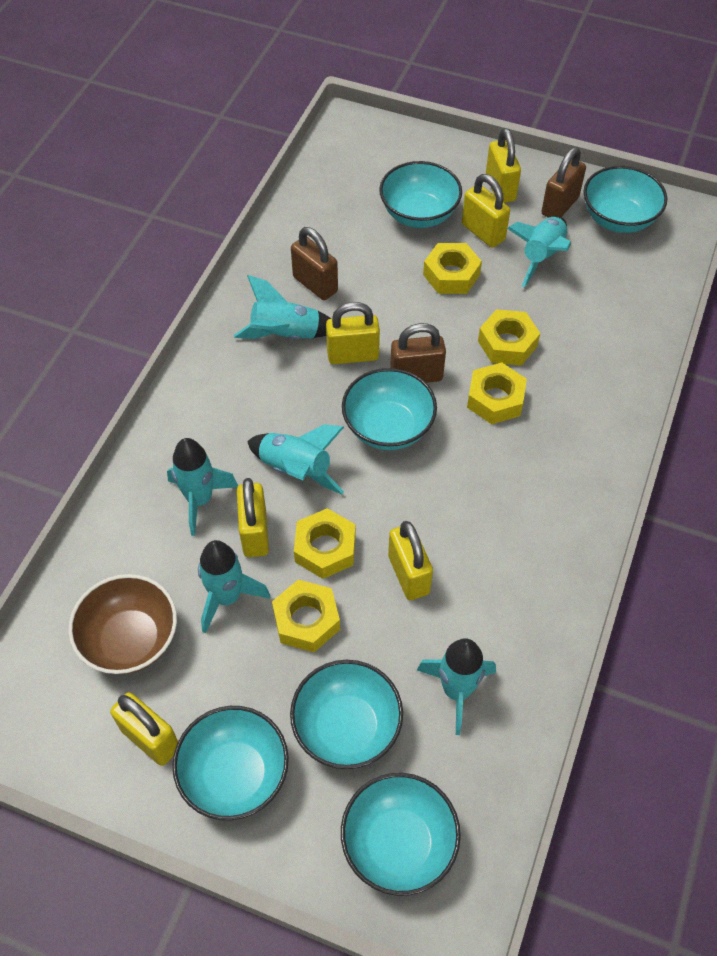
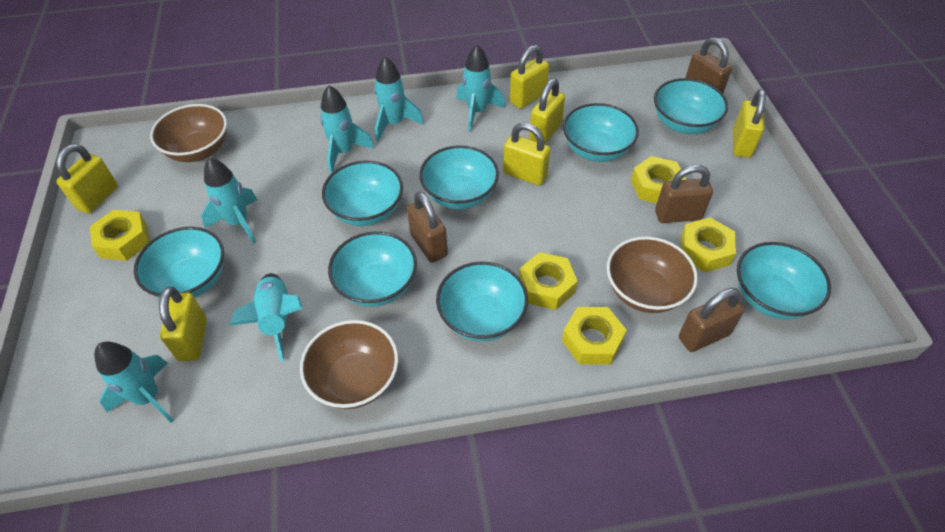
brown bowl: [68,574,177,674] = 1 -> [150,104,227,162] [300,320,398,409] [607,237,698,313] = 3
brown padlock: [291,227,338,300] [390,323,446,383] [541,147,586,218] = 3 -> [407,192,448,263] [655,165,713,223] [679,288,745,352] [685,37,732,93] = 4
turquoise bowl: [172,706,289,820] [290,660,403,769] [341,773,461,896] [342,368,437,450] [379,161,462,228] [584,166,667,233] = 6 -> [134,227,224,298] [322,160,403,226] [328,231,417,307] [419,145,499,209] [436,262,528,341] [563,103,639,162] [654,78,728,134] [737,242,831,319] = 8

